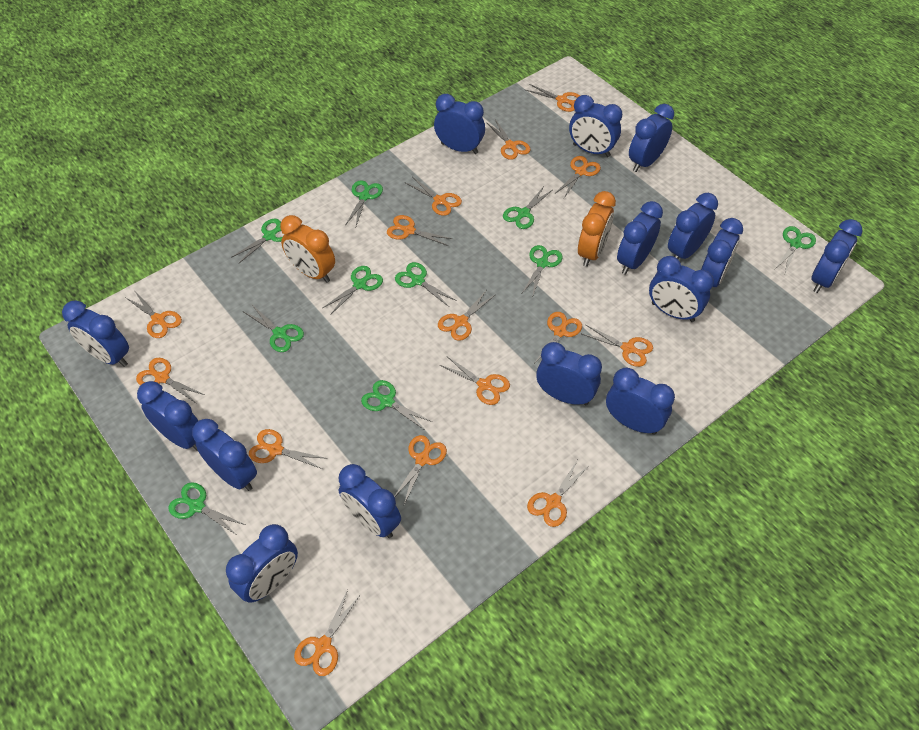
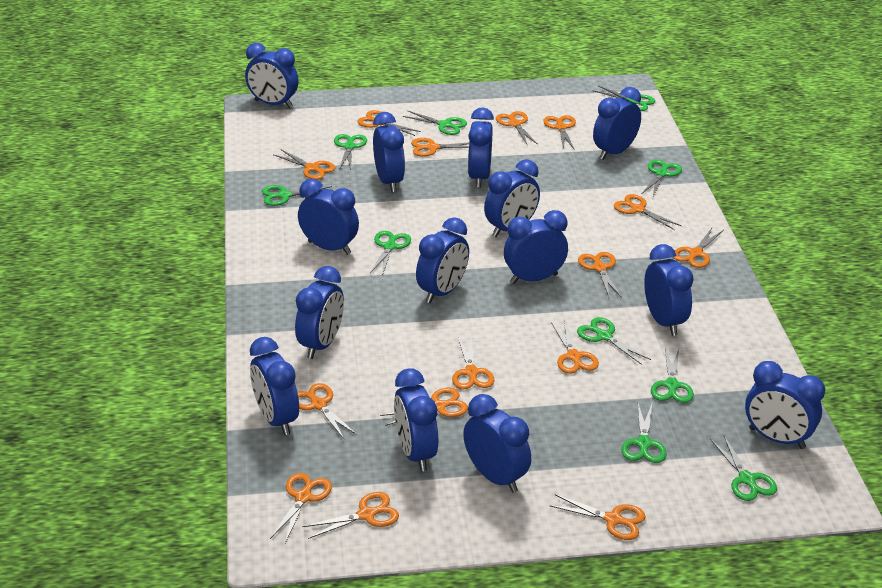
blue clock: [62,300,129,367] [137,381,199,451] [192,419,257,491] [226,524,298,603] [339,464,401,538] [434,94,485,154] [536,342,602,405] [569,95,622,157] [606,368,675,435] [617,201,663,275] [629,104,674,172] [649,256,714,322] [668,193,718,259] [701,218,743,287] [811,219,863,293] = 15 -> [245,43,299,108] [250,337,299,435] [295,266,344,359] [298,179,359,255] [373,112,405,192] [394,368,438,471] [416,217,469,303] [463,394,531,493] [468,107,494,188] [484,159,540,237] [504,210,568,284] [593,87,641,160] [644,244,694,336] [745,361,825,449] = 14
orange clock: [280,215,335,283] [578,191,616,267] = 2 -> none = 0

